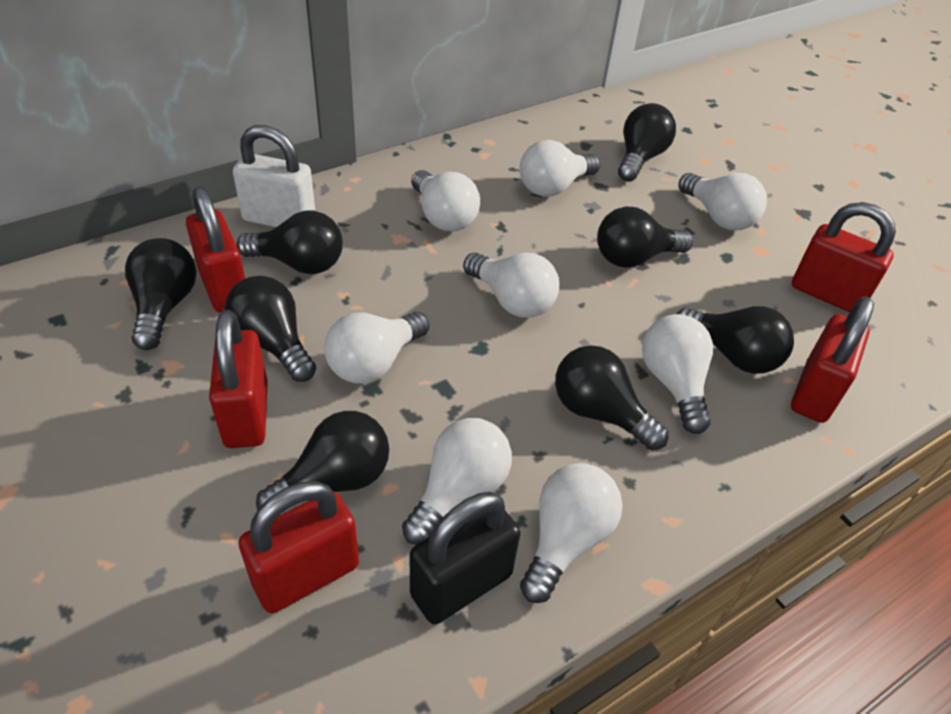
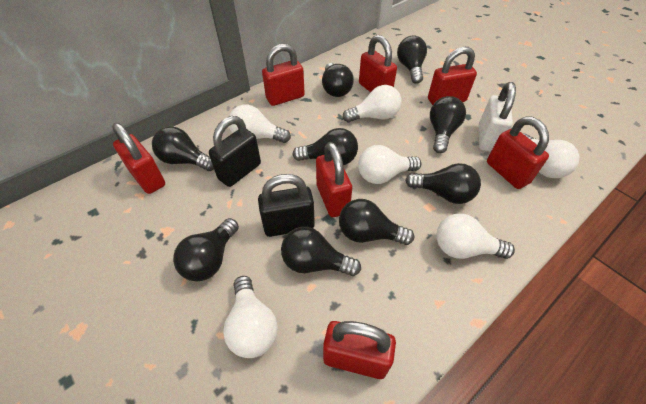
black light bulb: [125,238,197,350] [225,276,316,382] [236,211,343,274] [256,411,389,512] [555,345,668,450] [597,207,693,268] [618,103,676,181] [676,306,794,374] = 8 -> [152,126,214,171] [173,218,239,281] [281,227,361,276] [292,128,358,165] [322,63,354,97] [339,199,414,245] [397,36,427,84] [405,163,481,204] [430,96,466,153] = 9
black padlock: [410,492,520,625] = 1 -> [209,116,261,187] [258,174,315,237] = 2
red padlock: [186,187,245,313] [209,310,268,448] [238,481,359,613] [791,297,874,423] [792,202,896,312] = 5 -> [112,123,165,194] [262,44,305,106] [316,142,352,217] [323,321,396,379] [359,35,397,92] [428,46,477,105] [487,116,549,189] = 7
white light bulb: [324,312,430,384] [402,418,512,545] [411,170,480,231] [463,253,559,318] [520,140,600,197] [520,463,622,603] [642,314,713,434] [678,173,767,230] = 8 -> [223,276,278,358] [229,104,291,143] [343,85,401,122] [358,145,421,184] [436,214,515,259] [523,133,580,178] = 6

